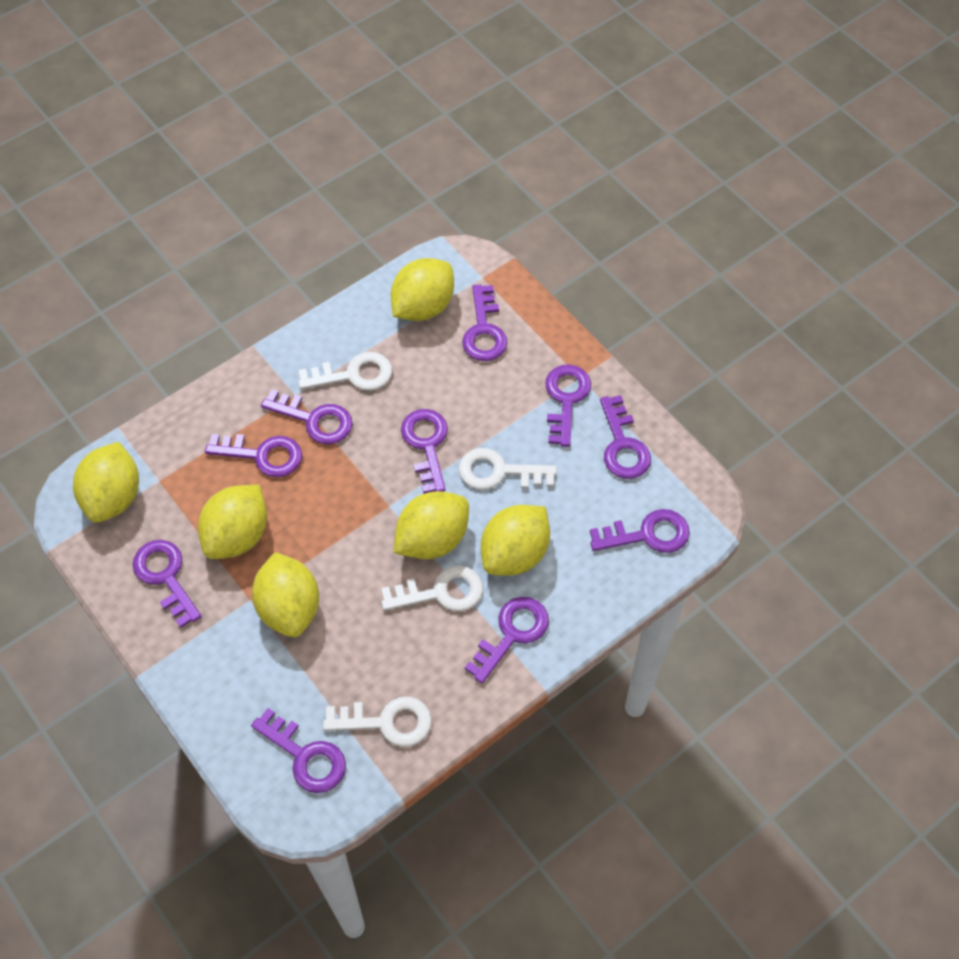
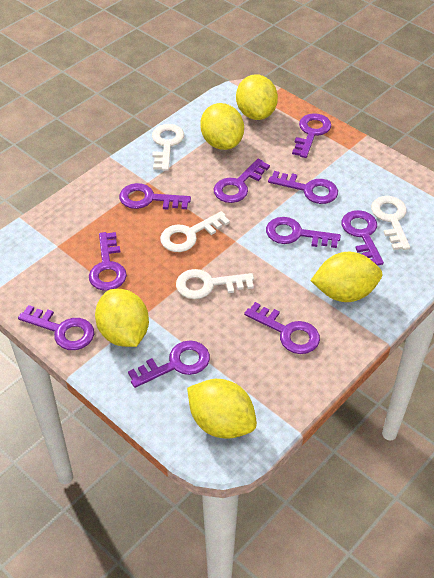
yellow lemon: [73,442,139,523] [198,485,267,559] [252,552,319,637] [391,258,454,321] [394,491,469,559] [481,505,550,576] = 6 -> [95,289,149,347] [187,379,257,439] [200,103,244,150] [236,75,278,120] [310,252,382,302] = 5

